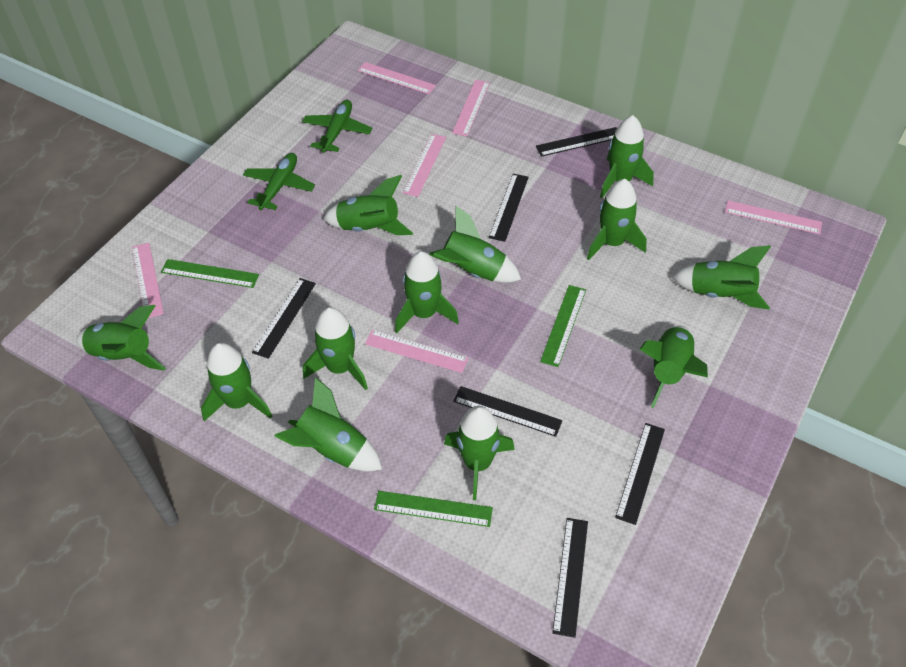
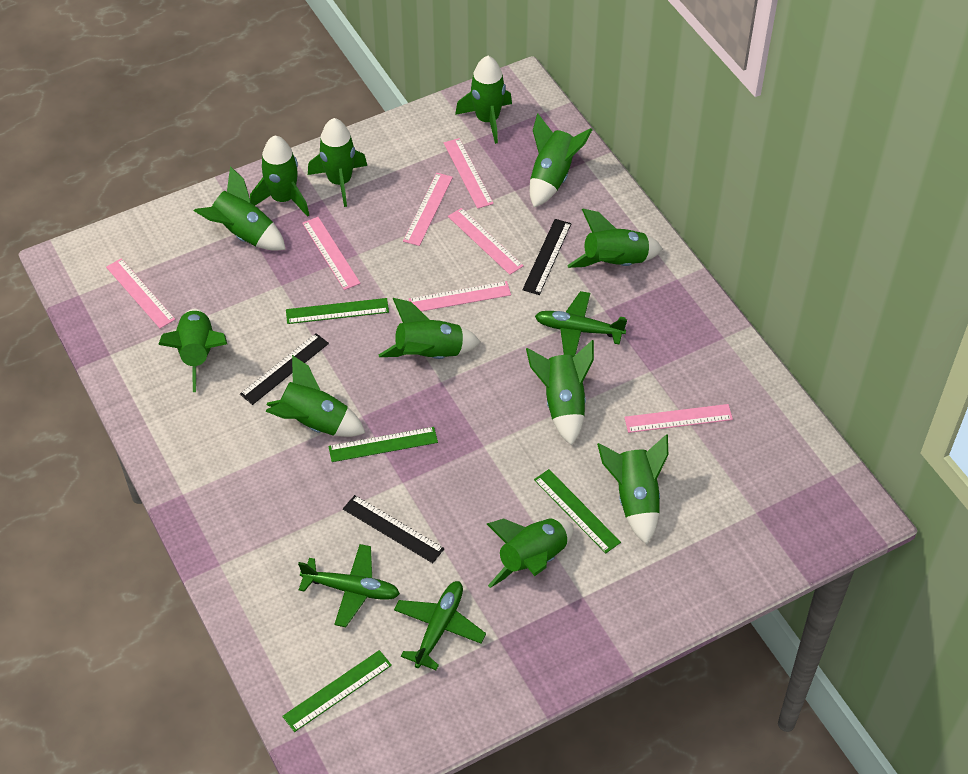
black ruler: [252,278,316,359] [453,386,562,437] [489,174,529,242] [536,127,617,157] [552,518,588,638] [615,423,665,525] = 6 -> [240,333,329,405] [343,495,444,563] [522,219,571,295] = 3
green plane: [243,153,315,210] [302,100,372,153] = 2 -> [298,544,400,627] [394,581,486,670] [535,291,627,356] = 3
green ruler: [161,259,259,288] [374,491,493,527] [540,285,586,367] = 3 -> [282,650,392,732] [286,298,389,324] [328,427,438,462] [534,469,621,553] = 4
pink ruler: [132,243,164,318] [358,62,436,94] [365,330,469,373] [403,134,446,197] [452,80,490,136] [725,200,822,234] = 6 -> [106,258,175,328] [302,217,361,290] [403,173,453,246] [409,281,511,311] [444,138,494,209] [448,208,524,275] [624,404,733,433] = 7

